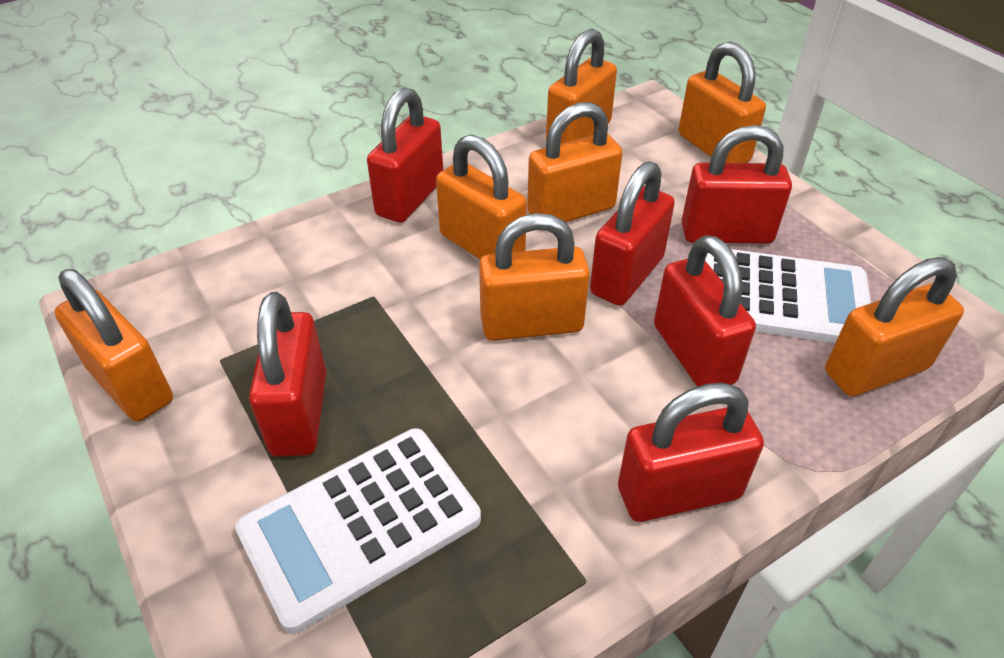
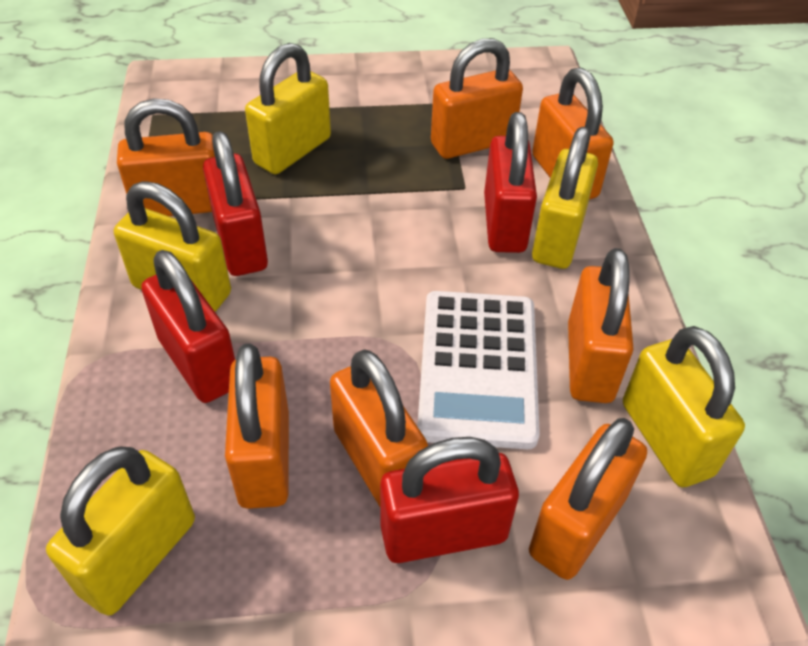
red padlock: [249,292,326,457] [367,87,443,223] [590,161,675,306] [618,383,764,522] [654,235,756,387] [682,125,792,244] = 6 -> [141,250,235,403] [203,131,268,276] [380,437,519,563] [484,112,537,253] = 4
white calculator: [235,428,481,634] [705,249,871,343] = 2 -> [417,291,540,449] = 1
yellow padlock: none = 0 -> [46,447,195,616] [114,181,231,312] [245,43,331,174] [532,127,598,269] [623,326,745,487] = 5

